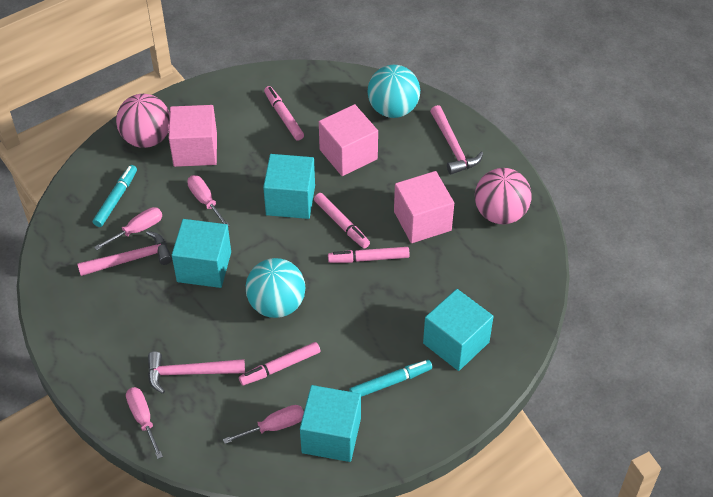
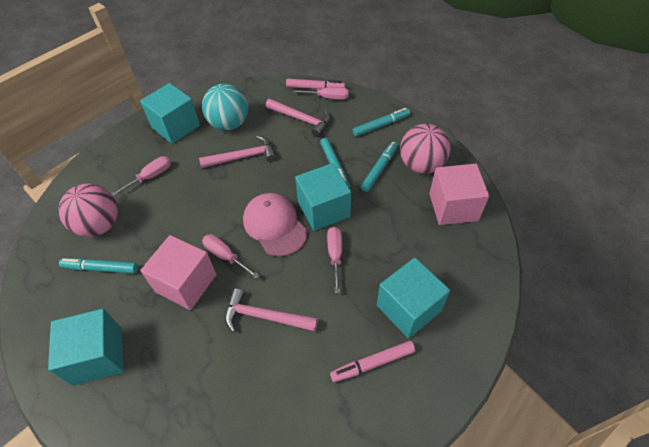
pink cap: none = 0 -> [243,193,308,257] = 1
pink cube: [169,105,217,167] [319,104,378,176] [394,171,454,243] = 3 -> [140,235,216,310] [429,164,489,225] = 2
pink marker: [239,342,320,385] [264,86,304,141] [314,193,370,248] [328,247,410,263] = 4 -> [286,79,345,89] [330,341,415,382] = 2
turquoise ball: [246,258,305,318] [367,65,420,118] = 2 -> [202,84,248,130] = 1
turquoise marker: [93,165,137,227] [349,360,432,397] = 2 -> [59,258,138,274] [320,138,350,189] [353,108,410,137] [361,141,398,192] = 4

